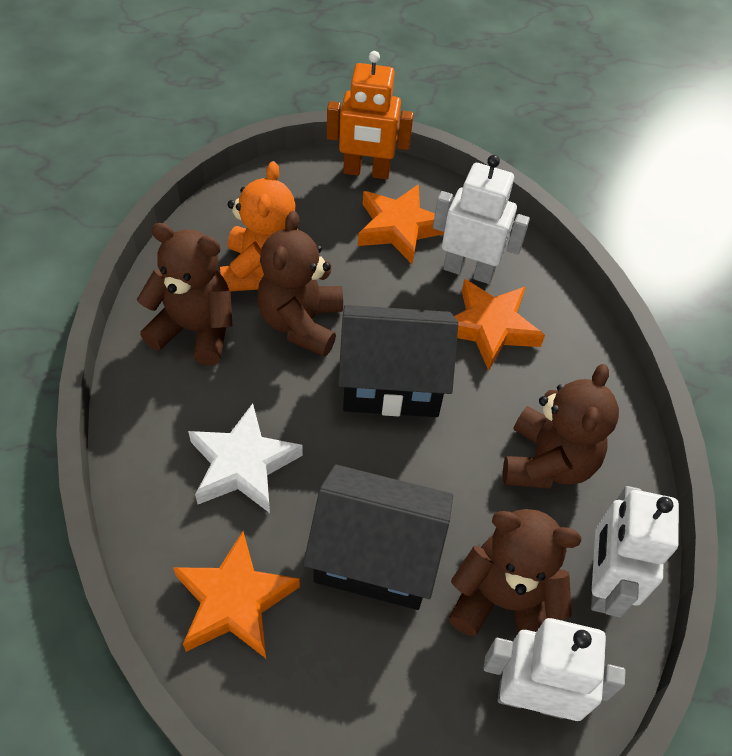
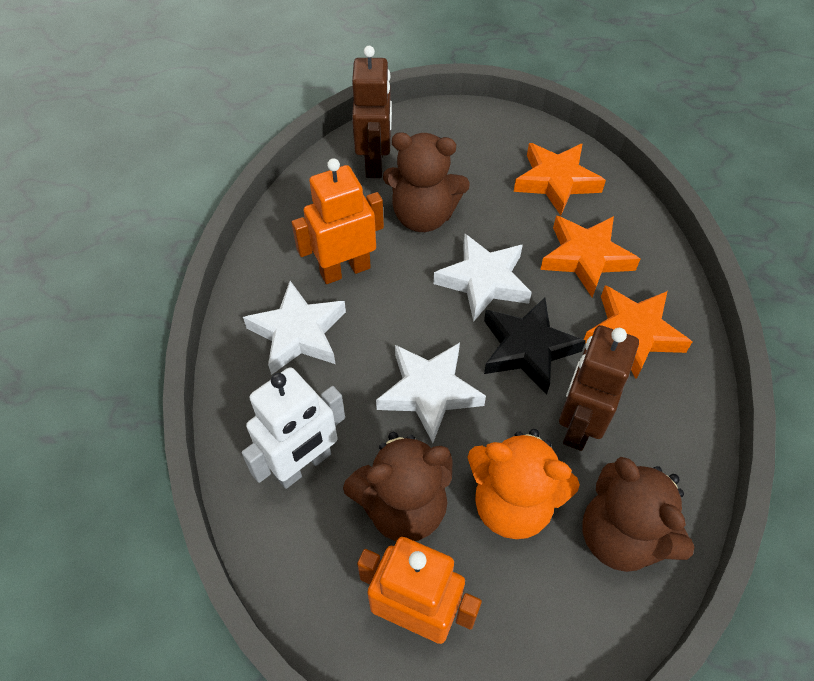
black house: [303,465,453,610] [338,305,458,417] = 2 -> none = 0
black star: none = 0 -> [484,298,586,395] = 1
brown robot: none = 0 -> [352,46,392,178] [559,325,639,451] = 2
brown teddy bear: [137,223,232,365] [257,211,343,357] [449,509,582,637] [503,364,619,489] = 4 -> [343,432,452,541] [383,132,470,232] [582,457,694,572] = 3
orange robot: [327,51,414,180] = 1 -> [292,158,384,284] [357,537,482,644] = 2
white robot: [433,155,530,284] [484,618,626,721] [591,486,679,617] = 3 -> [242,367,345,489] = 1
white star: [188,403,303,513] = 1 -> [243,281,346,375] [376,343,486,443] [433,234,532,322] = 3

